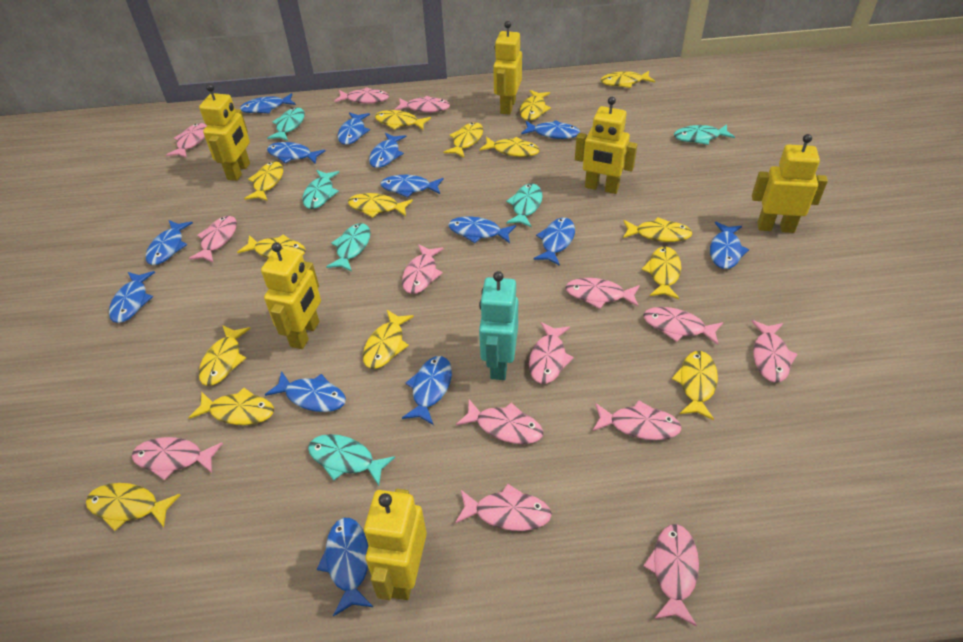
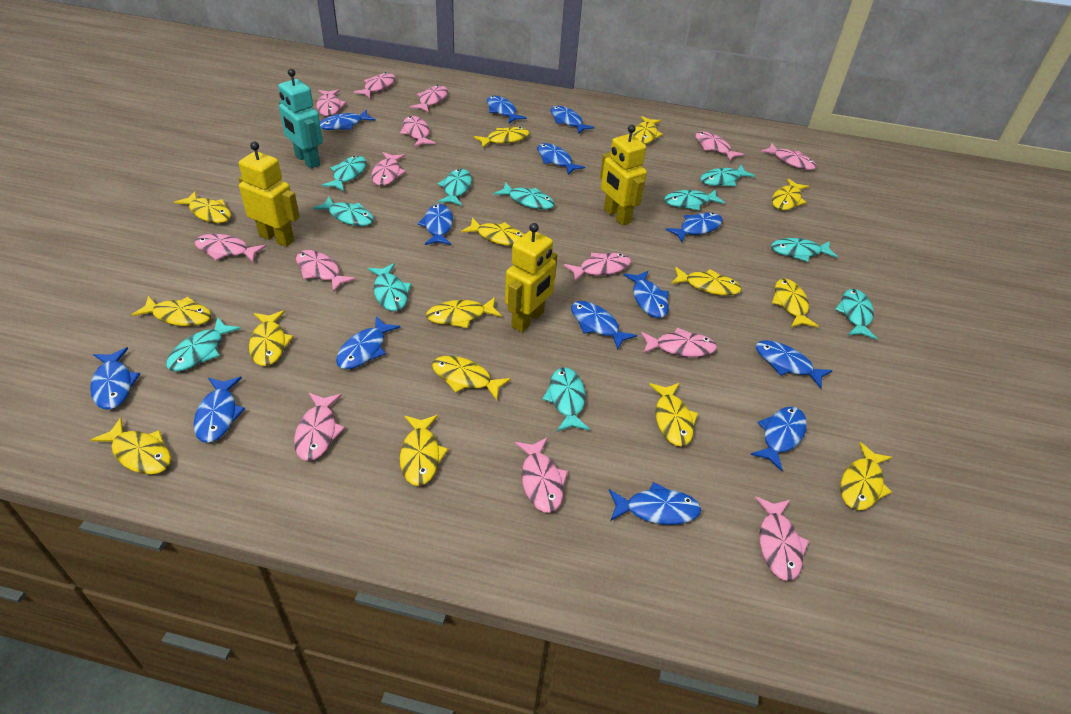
turquoise fish: [267,107,305,141] [302,170,340,209] [308,434,395,486] [326,223,371,272] [506,184,543,227] [674,125,735,145] = 6 -> [166,318,241,372] [313,196,374,226] [322,156,367,191] [368,263,412,311] [437,169,472,206] [494,182,555,209] [542,367,590,432] [664,189,725,211] [700,165,755,186] [771,238,838,262] [835,289,877,340] = 11
yellow robot: [199,84,250,181] [261,242,321,349] [364,489,427,600] [493,21,522,115] [575,97,637,194] [752,134,828,233] = 6 -> [238,142,300,247] [505,223,557,332] [600,125,647,226] = 3

